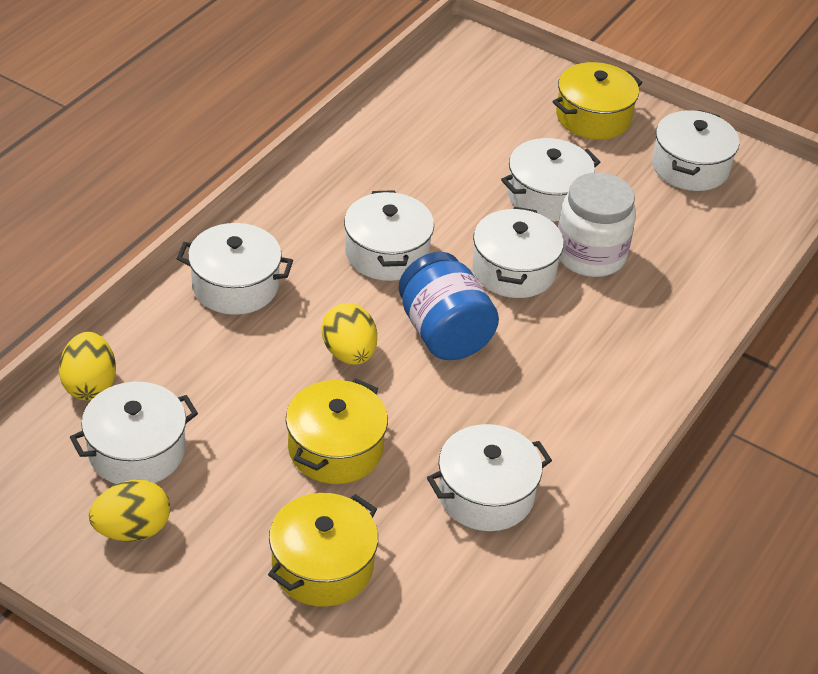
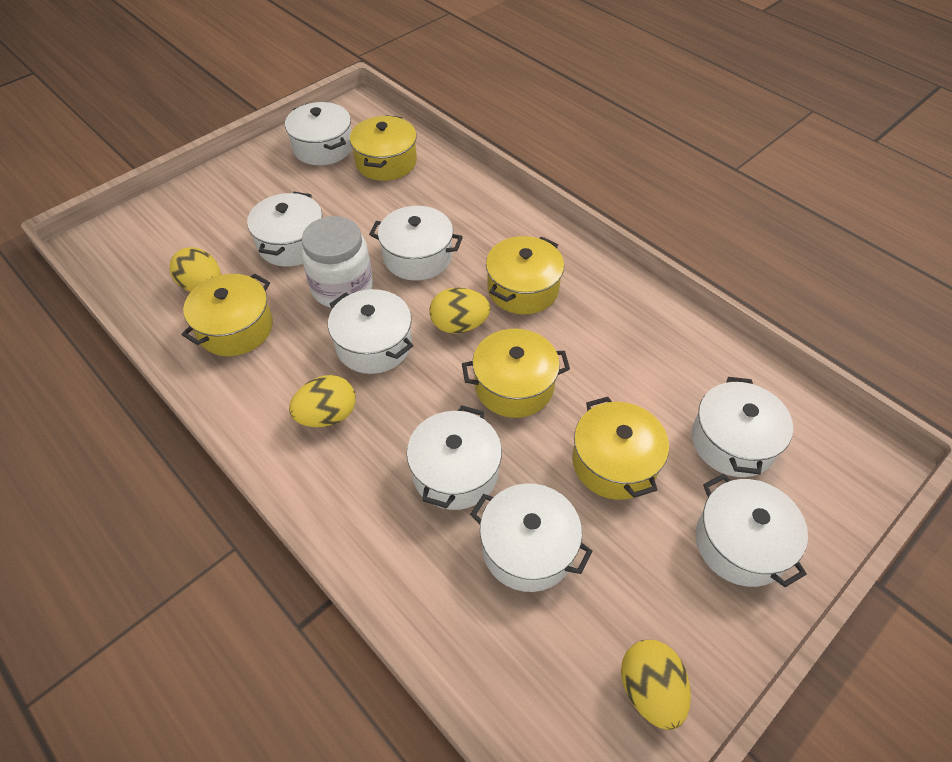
blue jar: [399,252,499,360] = 1 -> none = 0
white pot: [70,382,198,484] [177,223,293,315] [344,190,434,281] [427,424,552,531] [472,207,564,298] [501,138,600,221] [652,110,739,191] = 7 -> [247,192,322,267] [285,102,352,165] [328,289,413,374] [369,206,463,281] [407,405,502,510] [470,484,593,592] [692,377,793,477] [696,474,808,587] = 8
yellow egg: [59,332,116,400] [89,479,170,541] [322,303,377,365] = 3 -> [170,247,221,292] [289,375,356,427] [430,288,490,334] [621,640,691,730] = 4
yellow pot: [268,493,378,607] [286,378,388,484] [553,62,642,140] = 3 -> [182,273,273,356] [350,115,417,181] [462,329,570,418] [486,236,564,314] [572,397,669,500] = 5

